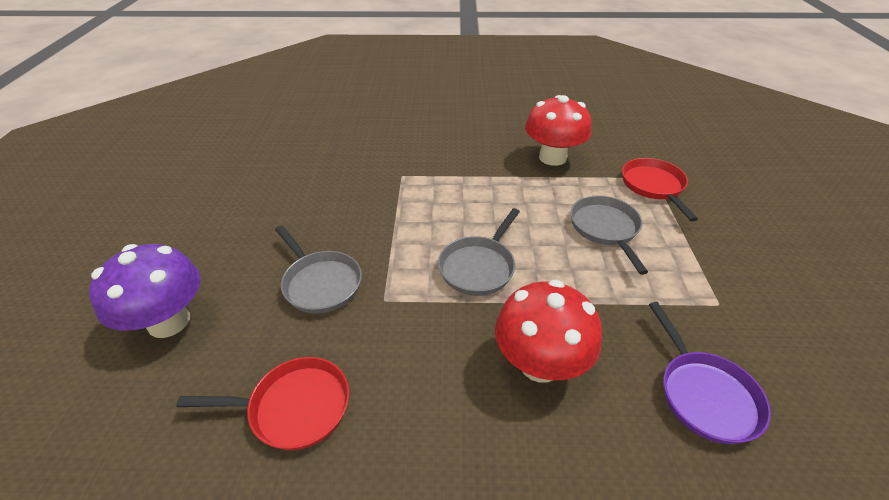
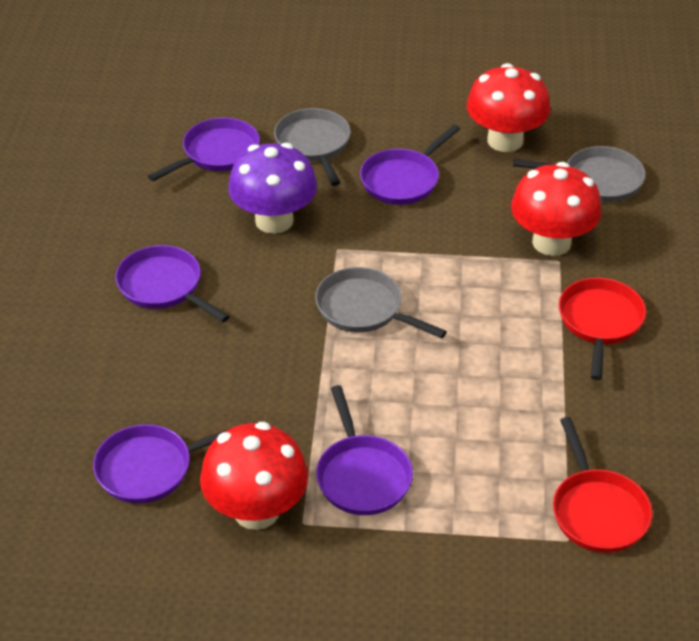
purple pan: [649,302,771,444] = 1 -> [93,423,247,504] [115,245,230,322] [148,117,260,181] [316,385,413,515] [360,124,460,205] = 5
red mushroom: [495,280,602,383] [525,95,592,166] = 2 -> [200,422,308,530] [467,63,550,152] [511,162,602,256] = 3

